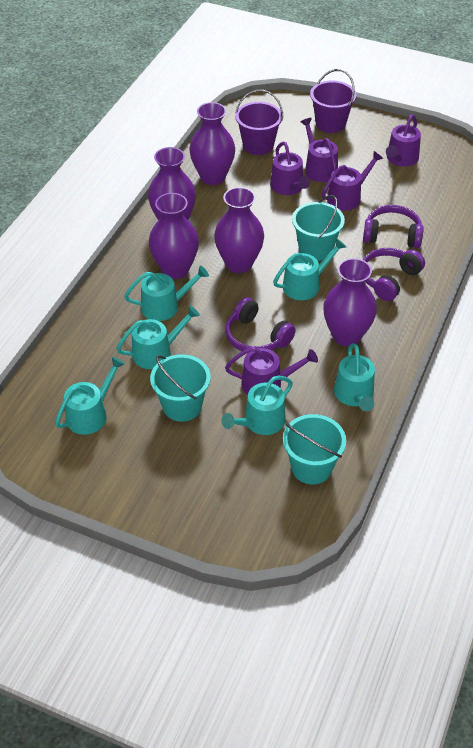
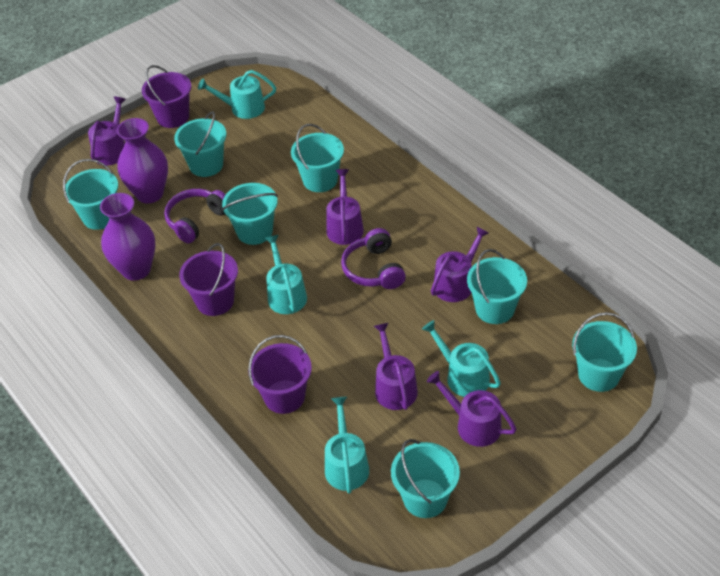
purple bucket: [235,90,283,155] [310,69,356,133] = 2 -> [142,65,191,128] [179,243,238,316] [248,335,312,414] = 3
purple headphones: [225,297,296,351] [363,205,424,248] [363,248,425,301] = 3 -> [164,189,226,244] [341,228,406,289] = 2
purple vase: [148,147,196,220] [149,193,199,279] [189,102,235,185] [214,187,264,273] [323,258,377,346] = 5 -> [100,193,155,281] [117,118,168,203] = 2
turquoise bucket: [150,354,211,422] [283,414,346,484] [292,195,345,261] = 3 -> [63,159,118,230] [174,111,227,177] [222,183,278,245] [291,124,344,192] [391,439,460,518] [467,249,527,324] [572,312,637,392] = 7
turquoise watering can: [55,357,125,435] [116,306,200,369] [124,266,209,321] [221,376,293,435] [273,239,346,300] [334,343,375,411] = 6 -> [198,70,276,119] [265,235,307,314] [325,397,369,493] [422,320,501,397] = 4

